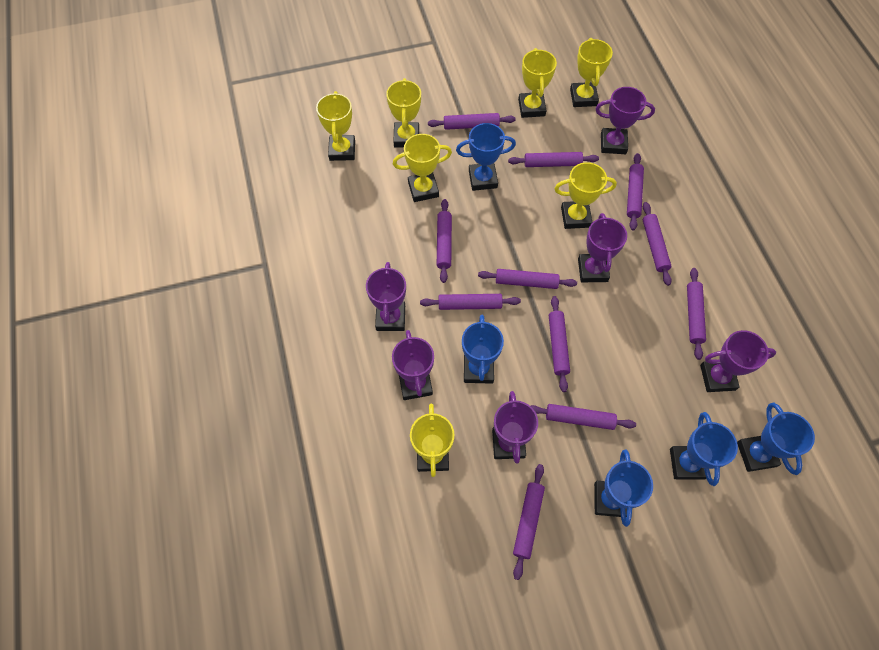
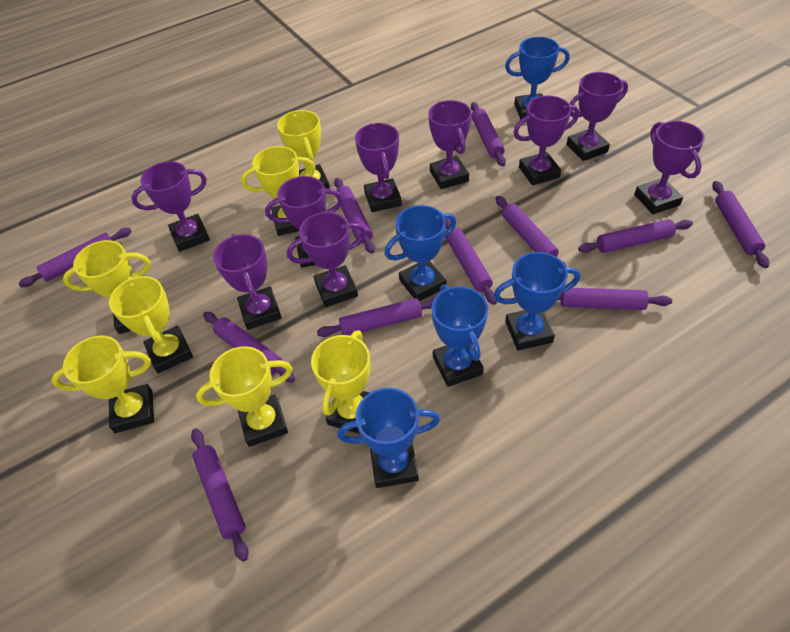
purple trophy: [366,262,406,331] [392,330,434,400] [492,391,538,464] [578,213,627,282] [595,87,655,154] [700,330,776,392] = 6 -> [131,161,210,252] [213,234,282,330] [265,176,343,268] [287,212,366,307] [355,123,402,212] [428,100,472,189] [513,96,579,185] [566,72,628,161] [634,121,705,214] = 9

